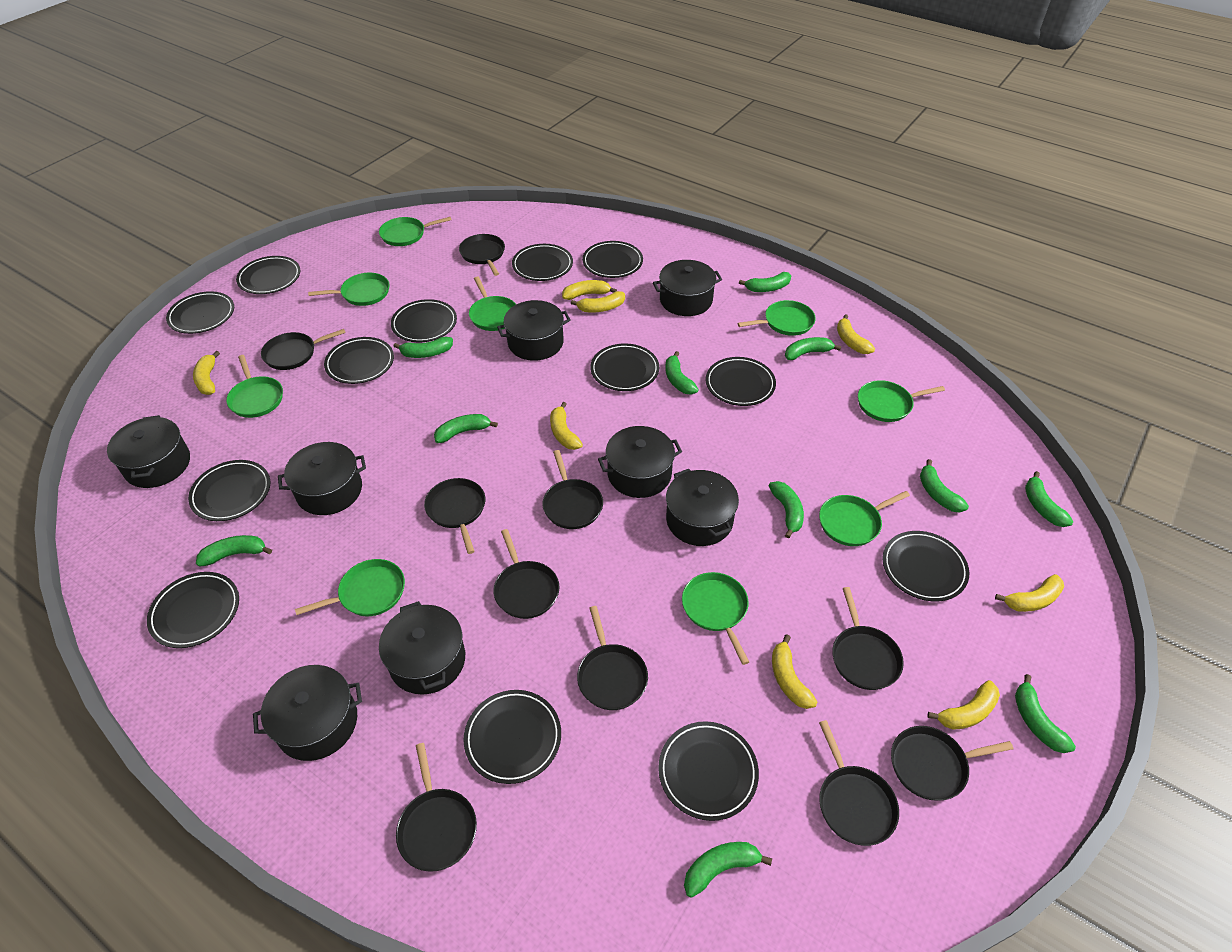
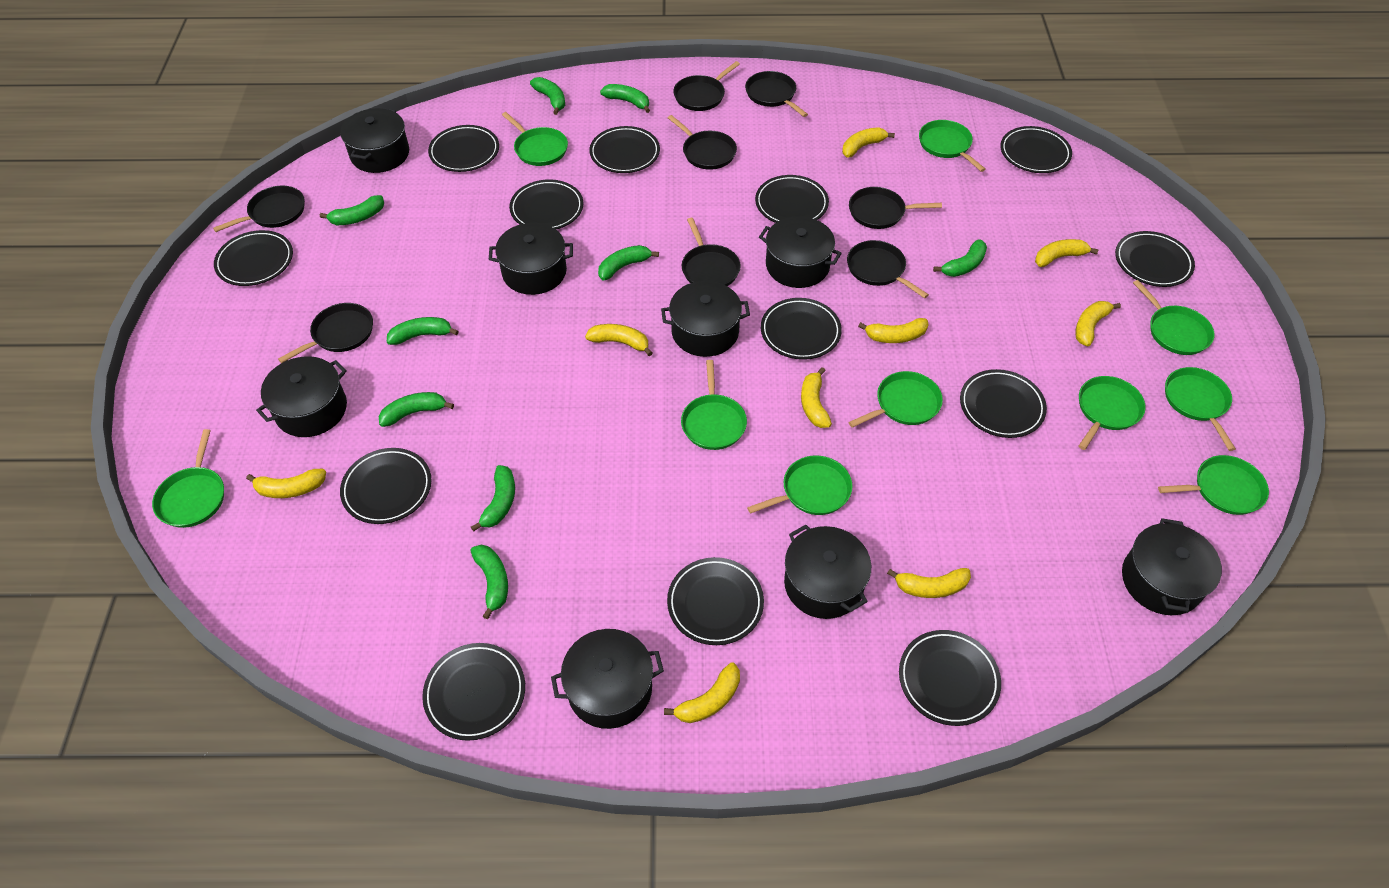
black pan: [261,329,346,370] [396,743,477,872] [424,478,485,554] [459,234,505,276] [493,529,560,619] [543,450,603,529] [577,606,648,710] [819,720,899,846] [832,587,904,690] [891,726,1013,801] = 10 -> [213,186,305,232] [278,303,373,363] [668,115,737,170] [673,61,740,111] [682,218,741,286] [745,71,808,117] [847,240,929,298] [849,187,942,229] = 8
green banana: [196,535,272,567] [393,337,453,358] [434,414,498,443] [665,351,699,395] [684,842,772,897] [739,272,791,292] [769,481,804,538] [785,337,841,360] [920,459,969,512] [1015,674,1076,753] [1025,471,1073,527] = 11 -> [320,195,384,225] [379,392,454,427] [387,317,459,345] [471,465,515,532] [471,545,508,620] [530,77,565,115] [598,245,659,280] [600,84,650,113] [933,239,987,277] = 9
green pan: [226,355,283,418] [295,559,405,616] [308,273,389,306] [379,217,452,246] [469,277,516,331] [682,572,749,665] [738,300,816,336] [819,491,910,546] [858,380,945,422] = 9 -> [152,429,224,528] [502,112,568,166] [681,360,747,450] [747,456,853,515] [849,371,943,428] [919,120,985,172] [1078,376,1146,450] [1133,280,1214,355] [1158,455,1269,515] [1165,367,1236,451] = 10
yellow banana: [193,351,220,395] [550,402,583,450] [562,280,617,300] [571,291,625,312] [772,634,818,709] [837,314,875,354] [928,680,1000,730] [995,574,1064,612] = 8 -> [246,469,326,498] [585,324,652,356] [664,663,740,723] [801,367,832,428] [842,127,895,158] [858,318,929,343] [887,568,971,598] [1035,239,1099,267] [1075,301,1121,346] = 9

